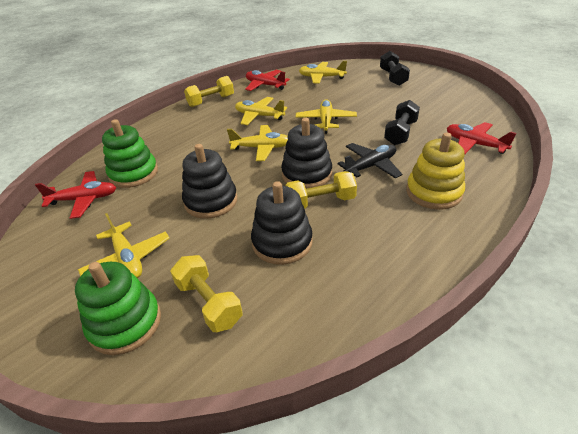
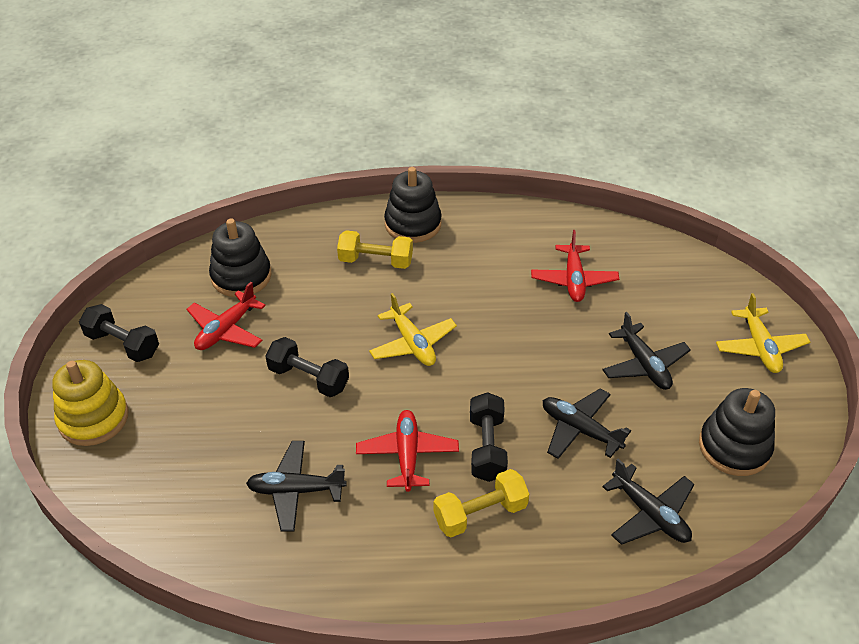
black dumbbell: [380,51,410,86] [384,100,420,145] = 2 -> [79,304,159,362] [265,337,349,397] [470,392,508,482] = 3
black plane: [338,143,402,179] = 1 -> [246,441,347,531] [543,388,631,459] [602,312,691,390] [602,459,695,545] = 4
green stacking toy: [75,262,161,355] [102,119,158,188] = 2 -> none = 0
yellow dumbbell: [170,255,243,332] [184,76,234,107] [286,171,357,209] = 3 -> [337,230,413,269] [433,469,529,537] = 2
yellow plane: [78,213,170,278] [227,125,288,161] [235,97,287,125] [295,99,357,134] [299,61,347,84] = 5 -> [369,293,457,366] [716,293,810,373] = 2

